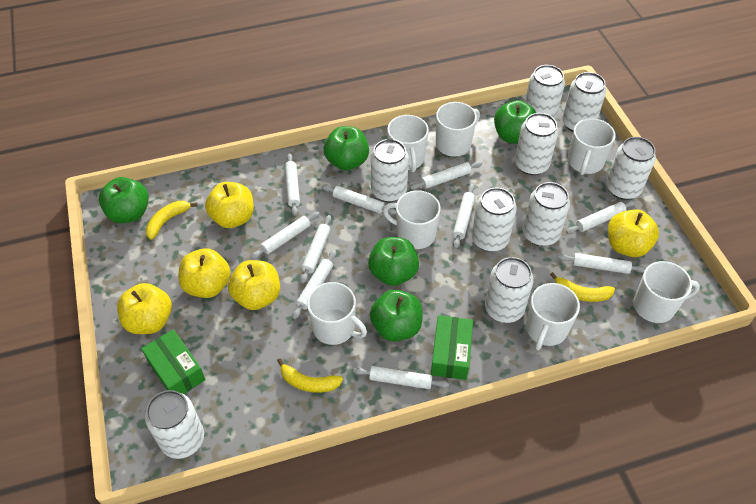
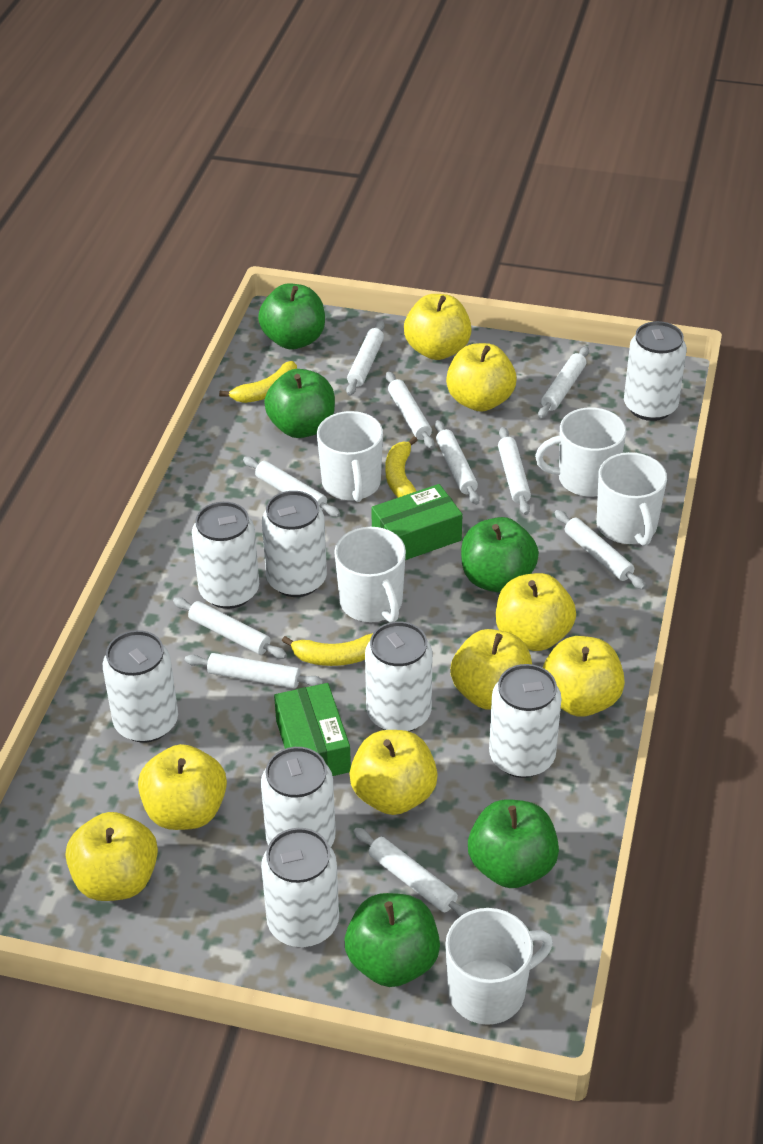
white can: [145,390,204,459] [371,139,409,202] [472,188,517,252] [485,257,534,323] [515,113,558,175] [523,182,570,246] [525,65,565,119] [562,72,606,132] [606,137,656,200] = 9 -> [103,630,178,743] [192,502,259,609] [261,747,336,847] [261,828,339,947] [262,491,327,597] [365,622,432,732] [489,664,562,778] [624,321,687,421] = 8
white mug: [307,282,367,345] [383,190,440,249] [387,115,429,172] [436,102,480,157] [526,283,580,350] [568,118,616,175] [633,261,700,323] = 7 -> [317,411,383,502] [334,527,406,622] [445,908,553,1025] [535,407,626,497] [597,452,667,546] = 5
yellow apple: [117,283,172,334] [179,248,231,298] [205,182,254,228] [228,260,280,310] [608,209,659,257] = 5 -> [66,812,158,901] [138,744,227,830] [349,730,438,815] [404,294,472,360] [446,343,517,412] [450,629,532,710] [496,573,576,651] [542,636,625,717] = 8

